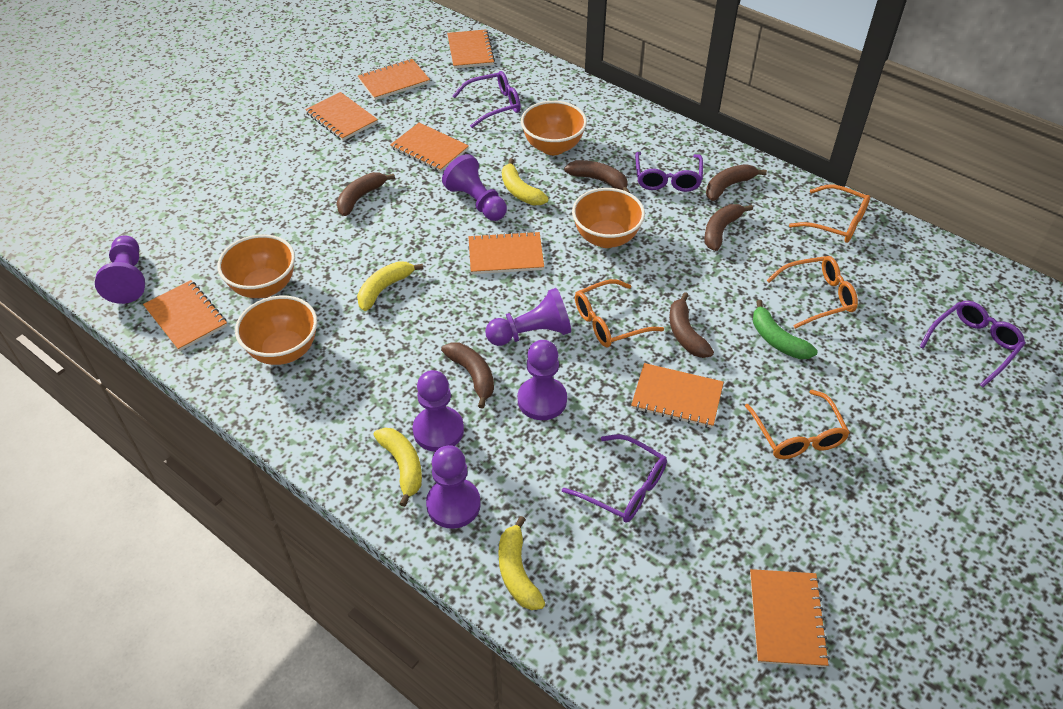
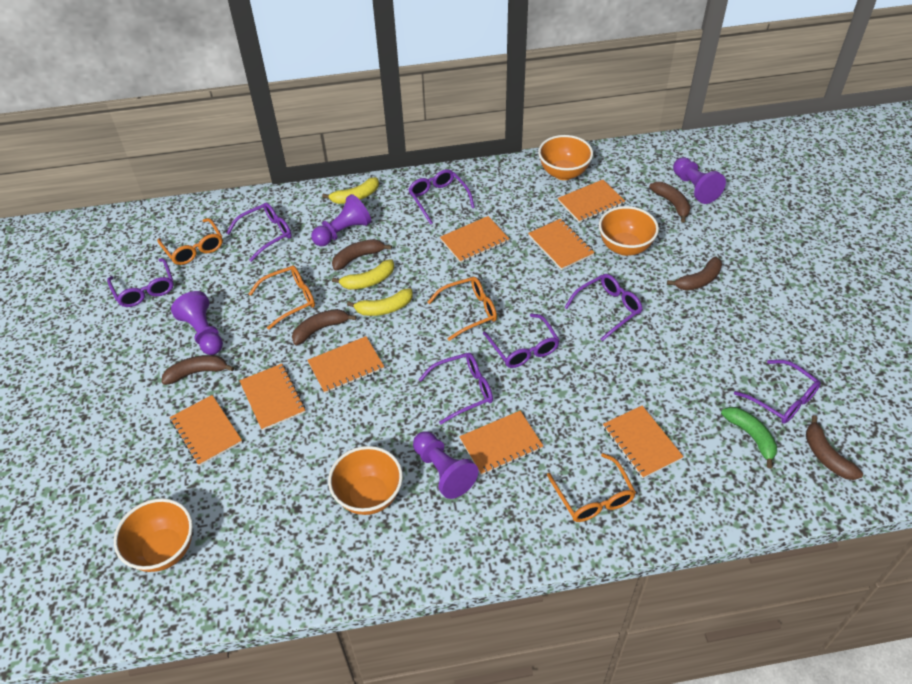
purple glasses: [453,71,521,128] [562,434,667,523] [635,152,703,192] [919,301,1026,387] = 4 -> [107,258,174,307] [227,203,292,262] [408,169,475,225] [419,353,493,424] [483,314,560,368] [564,274,642,341] [734,360,821,424] = 7
purple pawn: [95,235,145,304] [412,370,464,452] [426,445,481,529] [442,154,507,221] [485,288,571,346] [518,340,567,420] = 6 -> [171,291,223,355] [311,194,371,246] [413,431,479,499] [673,157,726,204] = 4
yellow banana: [357,261,423,311] [374,428,422,507] [498,516,545,610] [502,158,549,205] = 4 -> [322,177,379,204] [332,259,394,290] [347,288,413,316] = 3

